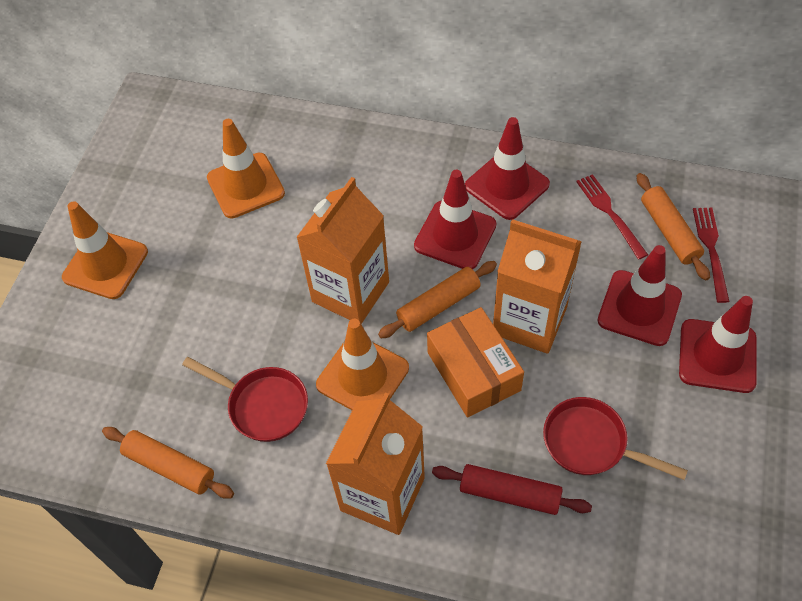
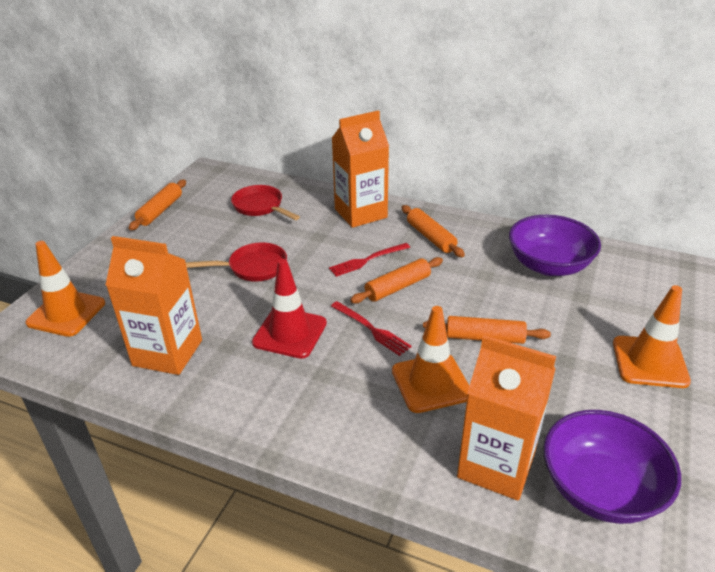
orange box: [427,307,524,417] = 1 -> none = 0
orange rolling pin: [102,427,234,499] [378,261,497,339] [637,173,710,280] = 3 -> [129,180,186,230] [350,257,443,304] [402,205,465,257] [423,316,551,344] = 4
purple bowl: none = 0 -> [509,215,601,276] [544,410,681,524] = 2
red rolling pin: [432,464,592,515] = 1 -> none = 0
red traffic cone: [414,170,496,269] [465,117,550,220] [598,245,682,346] [679,296,757,393] = 4 -> [252,259,327,359] = 1

